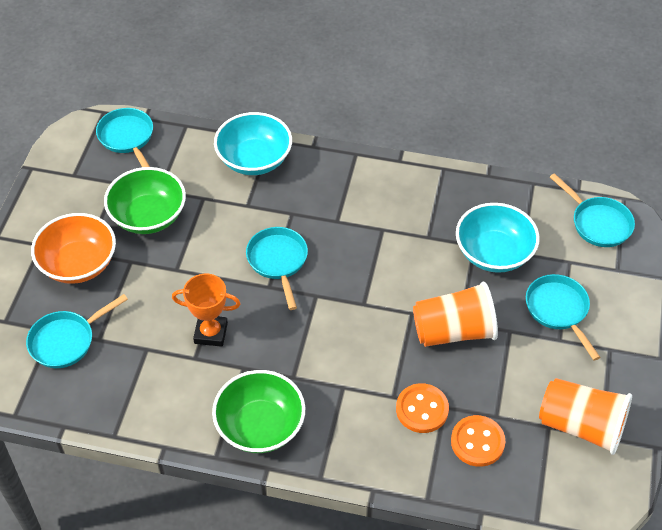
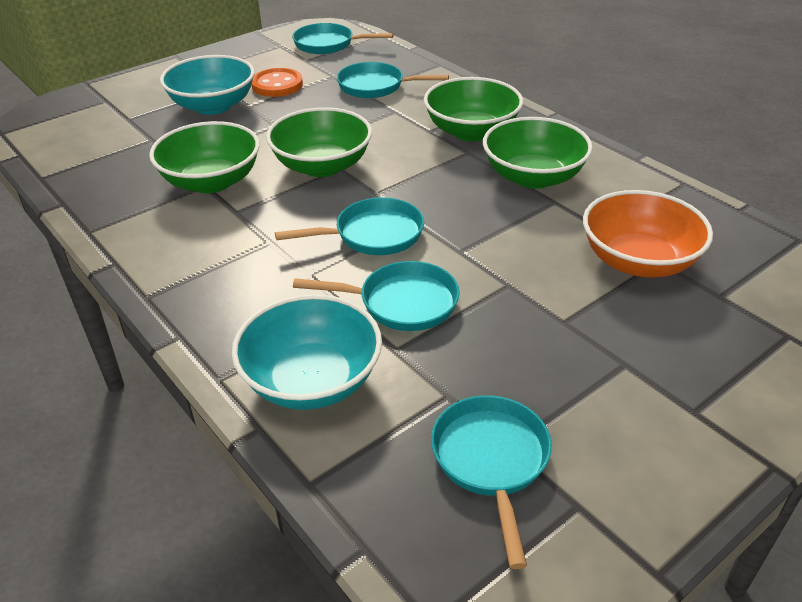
green bowl: [104,167,186,234] [212,370,305,453] = 2 -> [149,121,260,193] [266,107,372,177] [424,77,523,141] [483,117,593,189] = 4
orange button: [396,383,449,433] [451,415,505,467] = 2 -> [252,68,303,97] = 1
orange cup: [413,282,498,347] [539,378,632,455] = 2 -> none = 0
orange trophy: [172,274,241,347] = 1 -> none = 0

